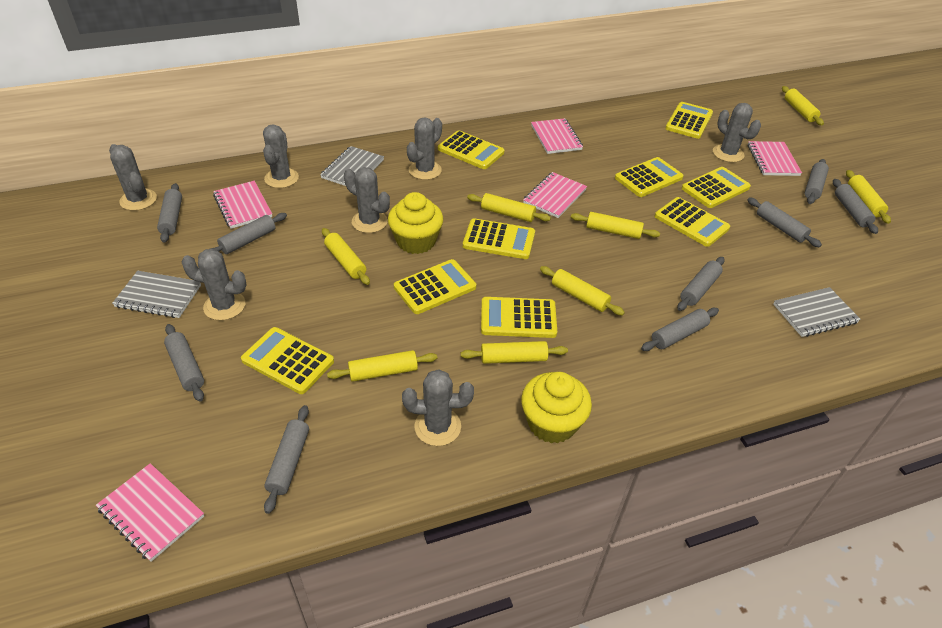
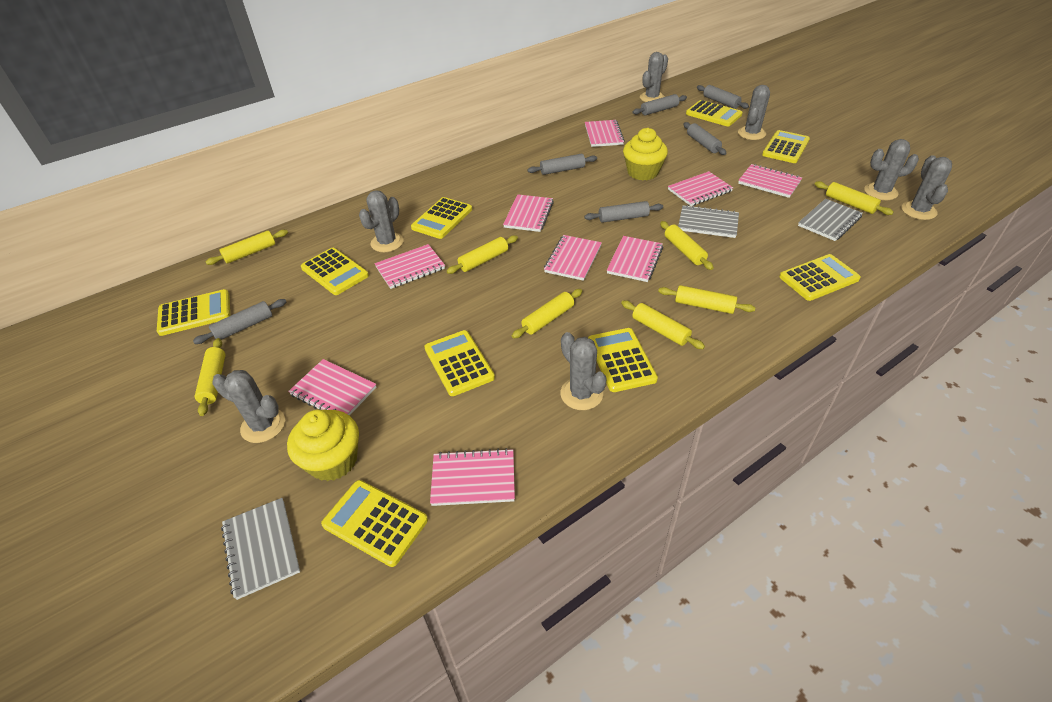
grey rolling pin: [157,183,182,243] [164,324,204,402] [211,213,287,254] [264,405,309,514] [641,308,719,351] [678,257,725,311] [747,197,822,247] [805,159,829,204] [833,179,878,234] = 9 -> [193,299,286,344] [528,154,597,175] [584,201,663,223] [633,94,687,115] [683,122,726,155] [697,85,749,109] = 6
pink notebook: [96,463,204,562] [213,181,272,229] [523,172,587,218] [531,118,583,154] [748,141,802,176] = 5 -> [288,359,377,416] [375,244,445,289] [430,448,515,506] [503,194,554,232] [544,235,602,281] [585,120,625,147] [607,236,663,282] [668,171,733,206] [738,164,802,198] = 9

